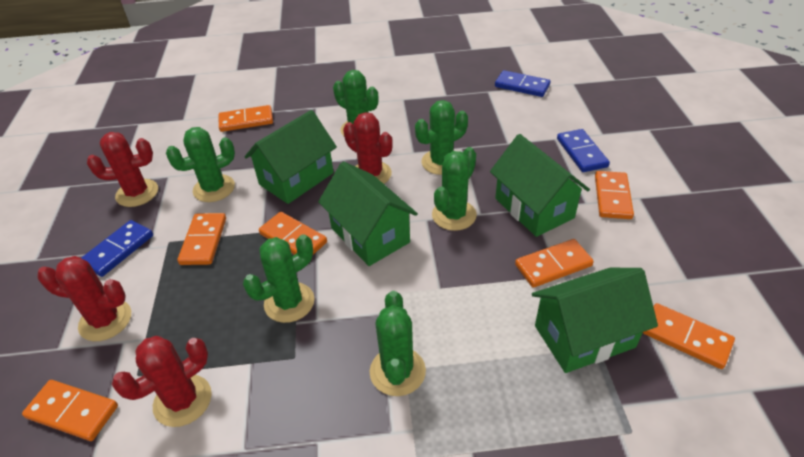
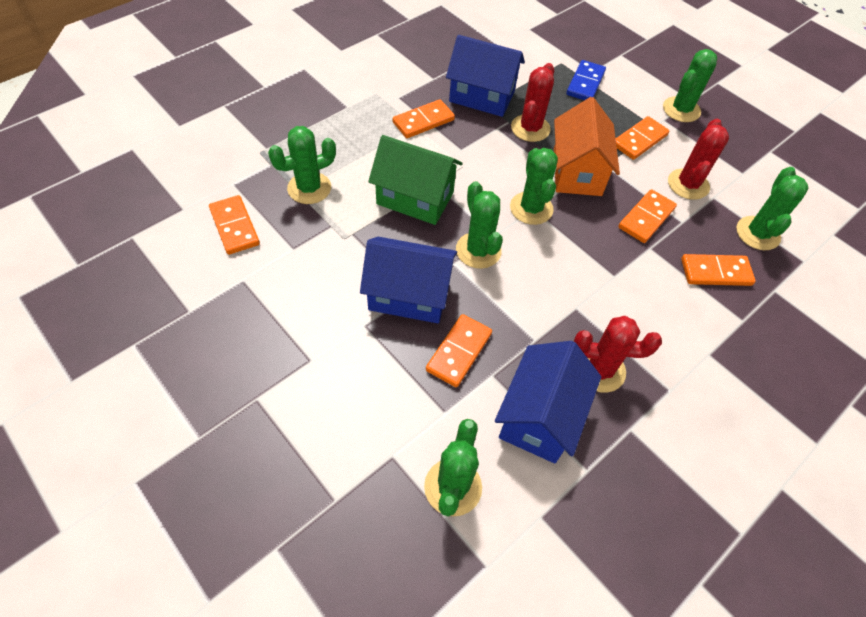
blue domino: [81,220,153,277] [495,70,551,97] [557,129,610,172] = 3 -> [566,60,606,100] = 1
blue house: none = 0 -> [360,237,457,323] [446,35,525,117] [495,341,601,463] = 3
green house: [244,110,337,204] [318,161,418,266] [490,134,590,237] [532,268,658,373] = 4 -> [368,135,463,225] = 1
orange domino: [22,380,118,441] [177,213,226,265] [219,105,273,132] [259,212,327,255] [515,239,594,288] [595,171,634,219] [643,303,735,369] = 7 -> [209,195,260,255] [393,99,455,138] [426,314,492,387] [616,116,669,160] [618,189,677,243] [681,254,756,286] = 6
orange house: none = 0 -> [554,97,620,196] = 1
red cactus: [37,256,131,341] [87,132,158,207] [112,336,212,427] [343,112,393,184] = 4 -> [511,63,554,142] [574,316,662,393] [668,119,729,200] = 3

